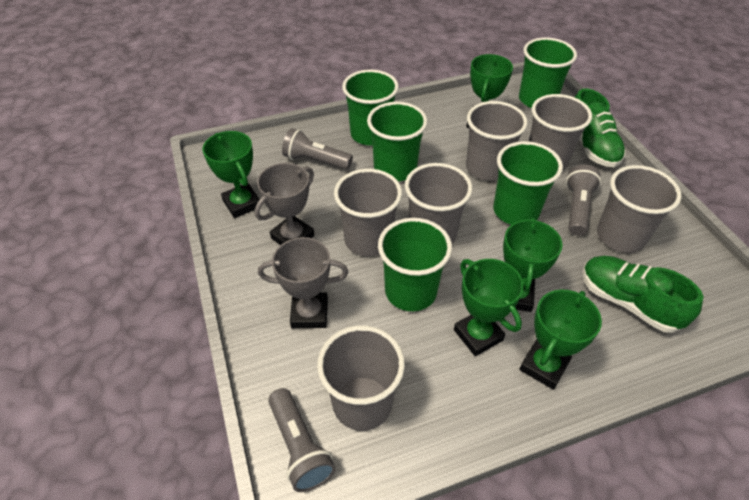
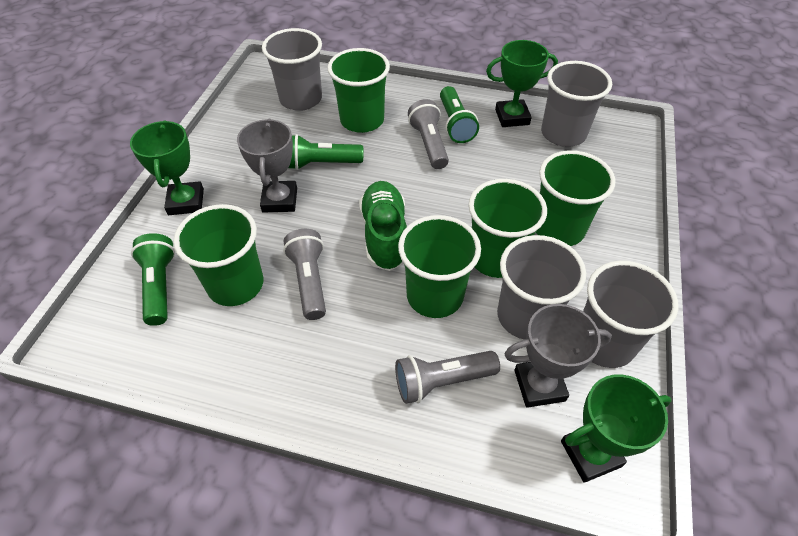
green flashlight: none = 0 -> [131,233,175,326] [288,134,363,170] [440,86,479,143] = 3
green shoe: [575,88,626,167] [582,256,704,333] = 2 -> [359,181,407,271] = 1
green trophy: [202,131,262,218] [454,259,524,356] [466,54,513,128] [503,218,563,312] [519,290,602,390] = 5 -> [130,120,204,215] [486,40,558,127] [561,374,672,483] = 3
grey cup: [317,325,405,431] [334,169,402,257] [405,163,473,244] [466,101,528,181] [529,94,592,170] [597,165,681,253] = 6 -> [262,28,322,111] [497,235,586,340] [541,61,612,147] [583,261,678,368] = 4

